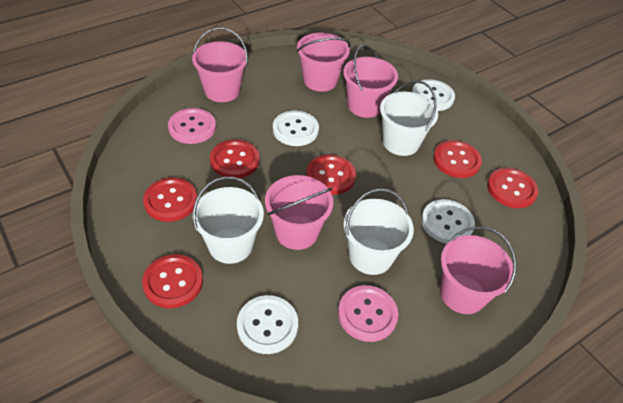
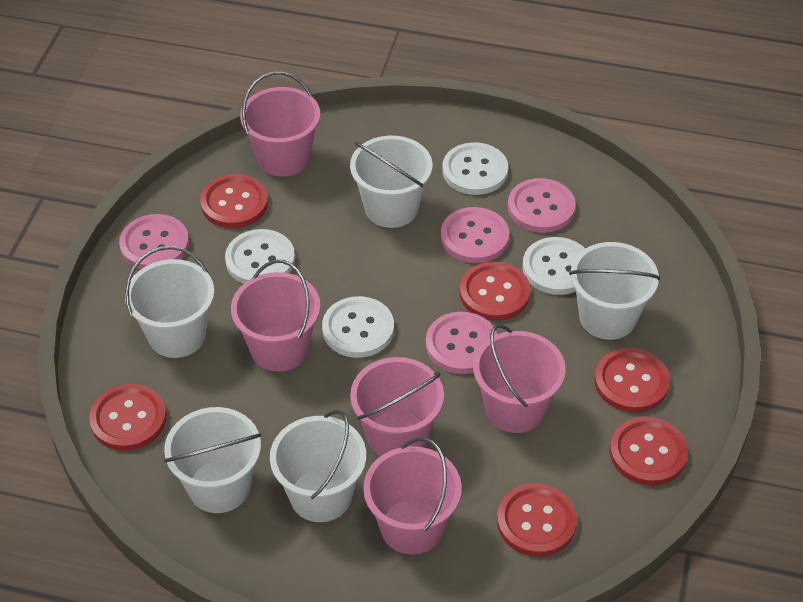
pink button: [168,108,216,144] [338,285,398,342] = 2 -> [119,214,189,269] [426,312,497,374] [441,207,509,263] [508,178,576,233] = 4
white bucket: [193,177,264,264] [344,189,414,275] [380,80,438,156] = 3 -> [125,246,214,358] [164,407,261,513] [270,410,366,522] [350,136,433,228] [569,242,660,340] = 5

